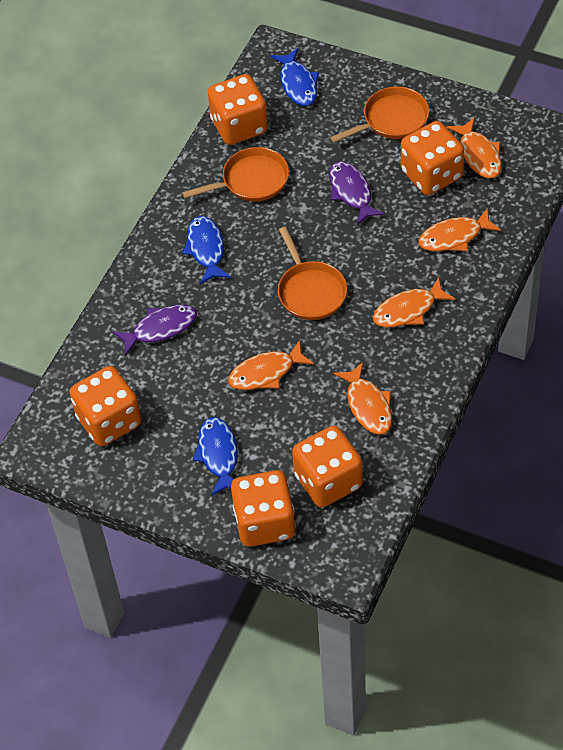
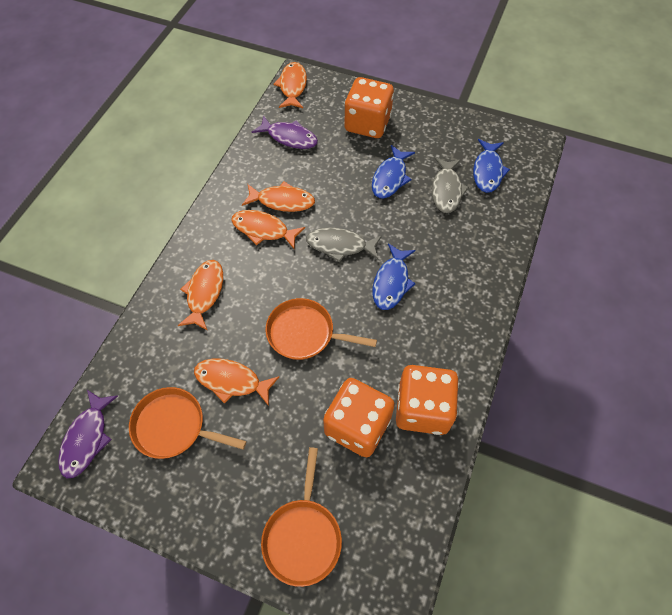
grey fish: none = 0 -> [306,227,382,263] [432,157,469,213] = 2
orange dice: [69,366,142,446] [208,74,268,145] [231,470,296,547] [292,426,363,508] [401,121,465,195] = 5 -> [323,378,395,457] [344,77,394,138] [396,365,459,435] = 3

